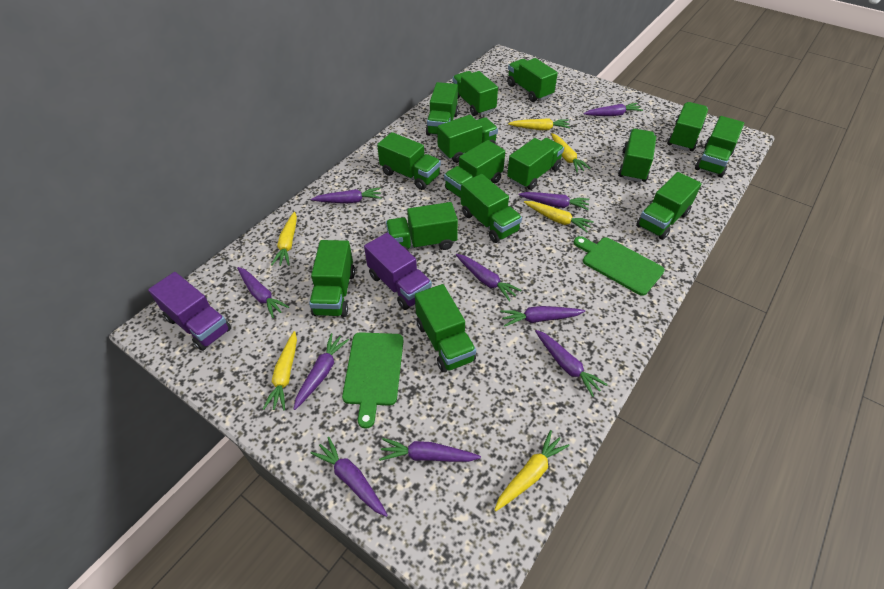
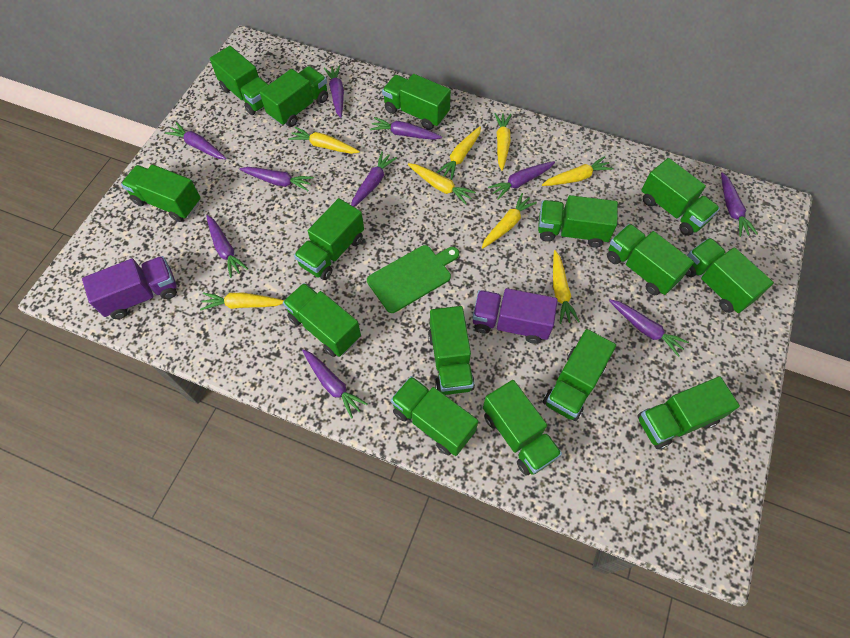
green cutting board: [342,332,404,429] [574,236,665,296] = 2 -> [367,245,459,313] = 1
yellow carrot: [263,331,297,410] [271,212,297,266] [494,430,570,511] [508,118,571,130] [524,201,594,232] [551,133,591,173] = 6 -> [200,293,284,311] [288,127,360,154] [408,163,476,205] [436,126,481,180] [482,193,537,249] [494,113,512,171] [542,156,614,186] [553,250,580,324] = 8

